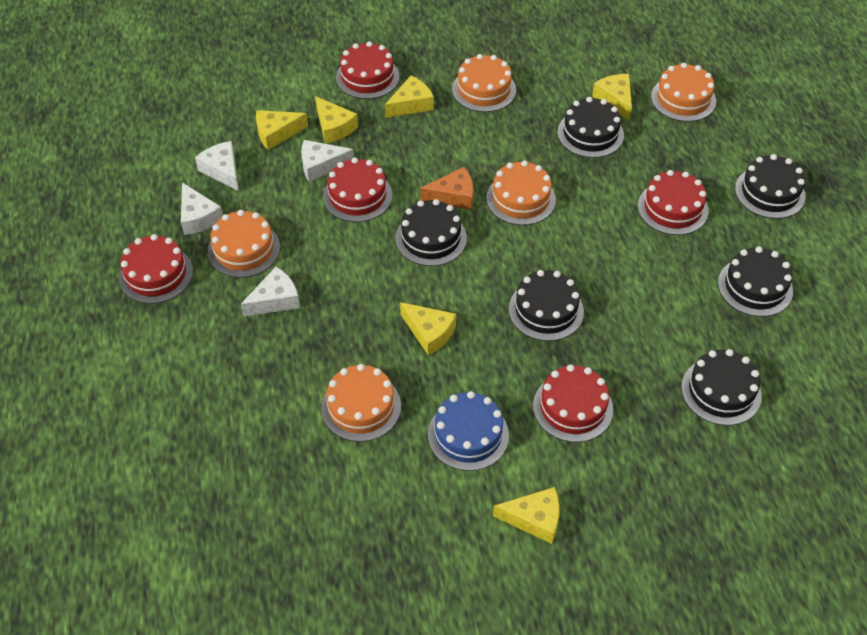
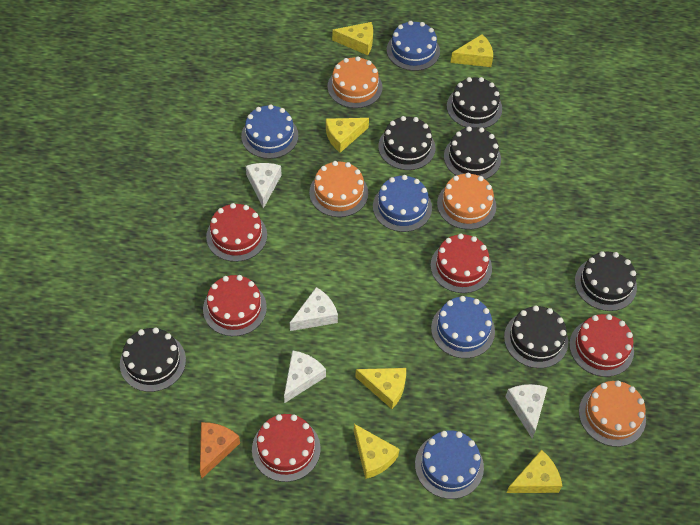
blue cake: [428,391,509,471] = 1 -> [241,104,298,159] [373,175,432,232] [387,21,440,71] [415,430,484,499] [431,296,495,358] = 5
orange cake: [208,210,280,278] [321,364,401,442] [452,54,516,112] [486,160,556,225] [651,63,716,122] = 5 -> [309,161,368,217] [327,56,383,108] [437,173,496,230] [579,380,646,447] = 4

